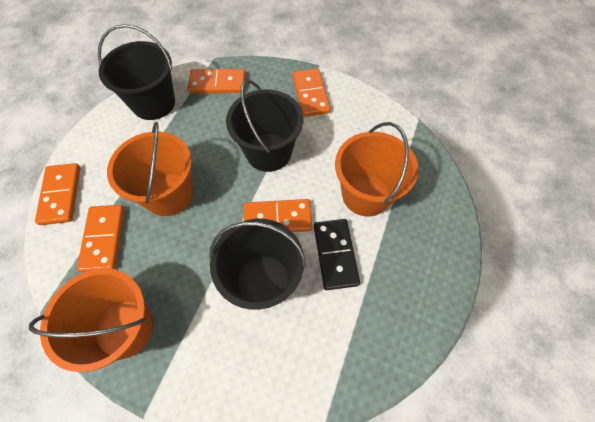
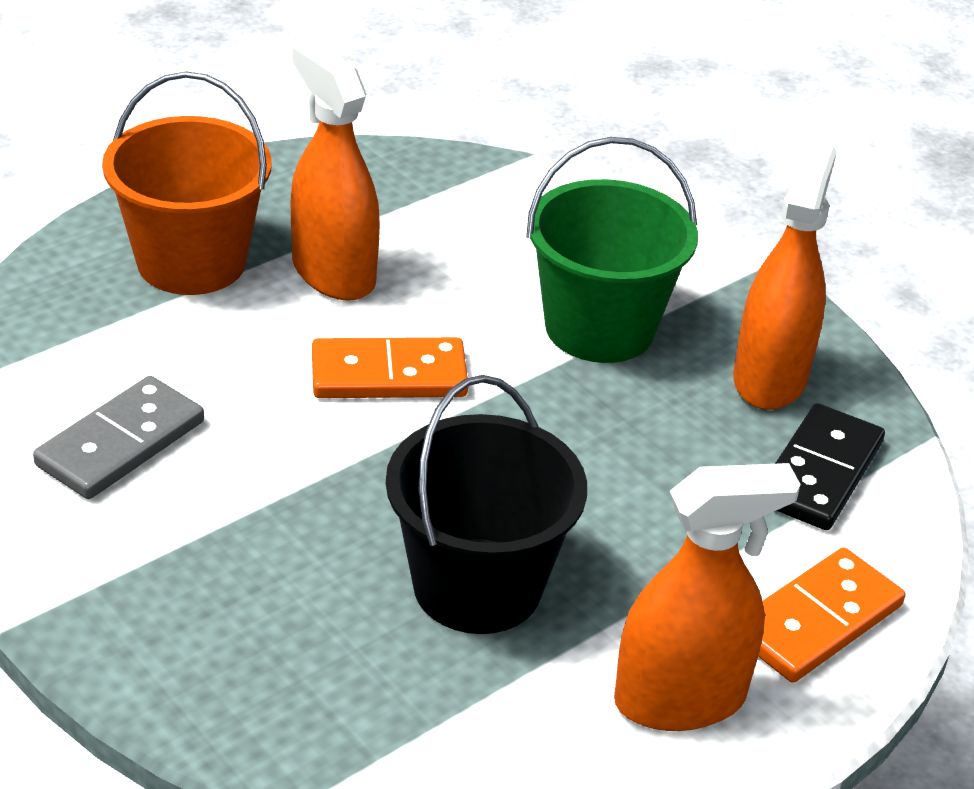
black bucket: [98,24,175,120] [210,219,306,310] [226,80,304,172] = 3 -> [386,375,587,634] = 1
green bucket: none = 0 -> [526,137,698,363] = 1
grey domino: none = 0 -> [33,376,204,499] = 1
orange bucket: [29,268,154,372] [107,122,193,216] [335,122,419,217] = 3 -> [102,72,272,295] = 1
orange domino: [35,163,80,225] [77,205,125,272] [188,69,246,93] [244,199,312,232] [293,68,331,117] = 5 -> [312,337,468,398] [758,547,905,683] = 2
orange spray bottle: none = 0 -> [291,41,380,300] [614,463,801,731] [733,140,837,410] = 3

